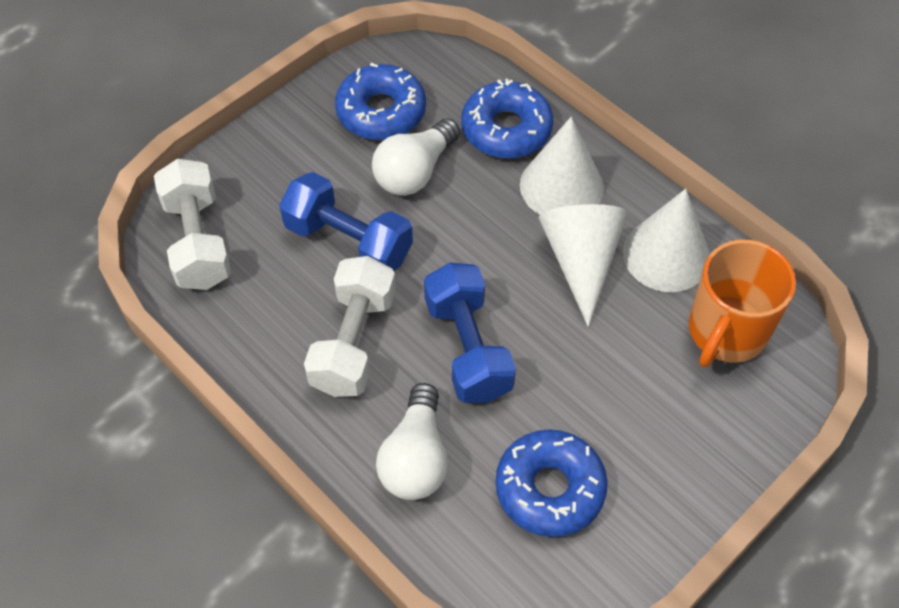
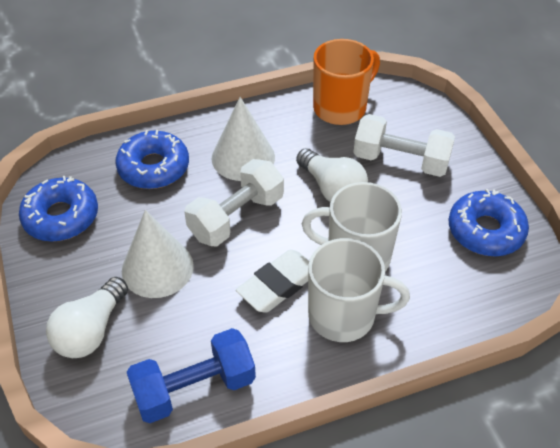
blue dumbbell: [279,172,413,271] [424,262,516,403] = 2 -> [127,328,256,423] = 1
white cone: [520,117,604,215] [539,204,628,327] [623,189,710,292] = 3 -> [122,210,194,298] [212,97,275,181] = 2
white eraser: none = 0 -> [236,250,309,313] = 1
white mug: none = 0 -> [302,182,402,272] [308,238,410,342] = 2

